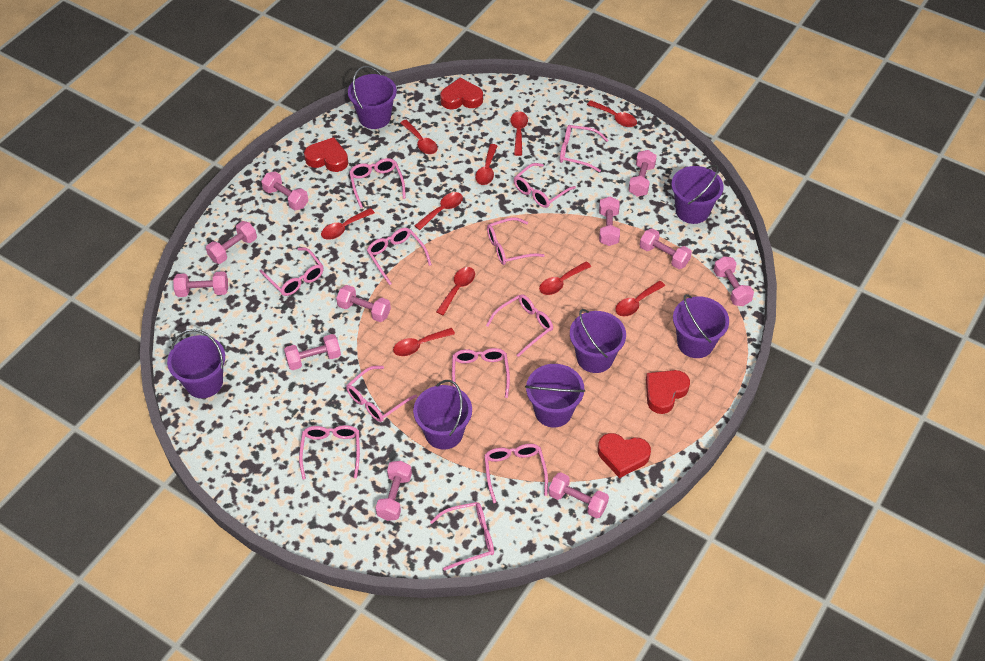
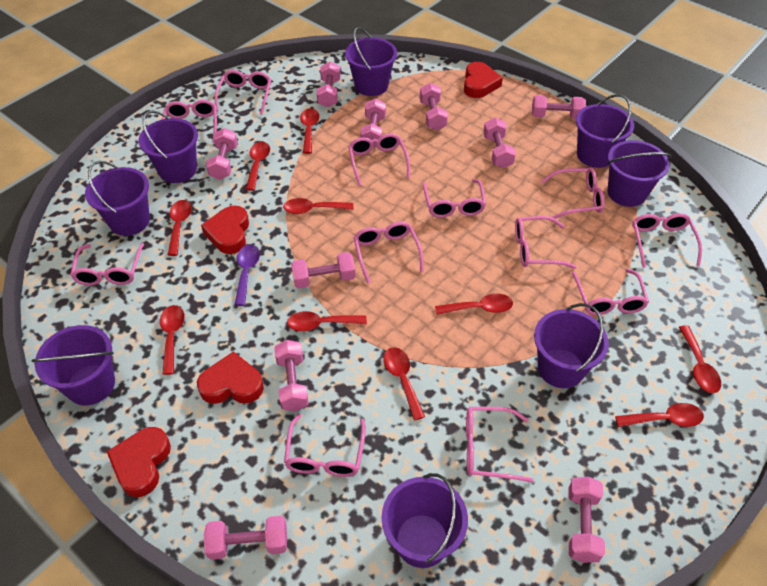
pink dumbbell: [173,271,228,297] [206,221,257,264] [261,171,309,210] [284,334,341,370] [336,285,391,322] [376,461,412,521] [548,472,609,518] [599,197,620,246] [628,150,657,196] [640,228,692,269] [713,256,754,306] = 11 -> [204,516,287,560] [206,128,238,180] [274,340,309,411] [291,252,356,289] [317,62,341,107] [360,98,386,146] [420,83,448,130] [483,118,516,168] [532,95,586,119] [568,477,605,563] = 10
purple bucket: [167,329,225,398] [348,66,397,129] [413,380,472,449] [525,364,585,428] [570,309,626,373] [671,165,724,224] [673,294,729,358] = 7 -> [31,325,115,406] [85,161,150,236] [139,110,198,183] [345,27,397,96] [381,473,468,568] [534,303,609,388] [576,94,634,168] [607,140,672,207] = 8
purple spoon: none = 0 -> [235,244,260,306] = 1

